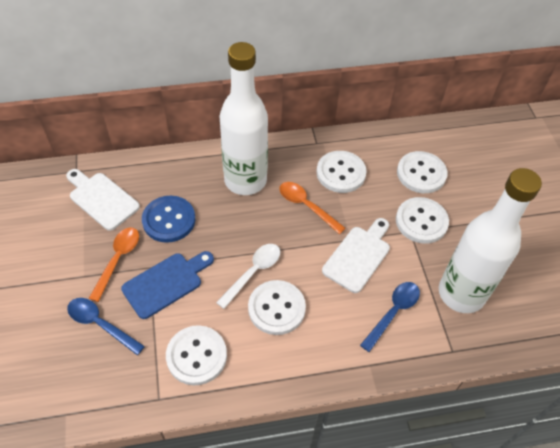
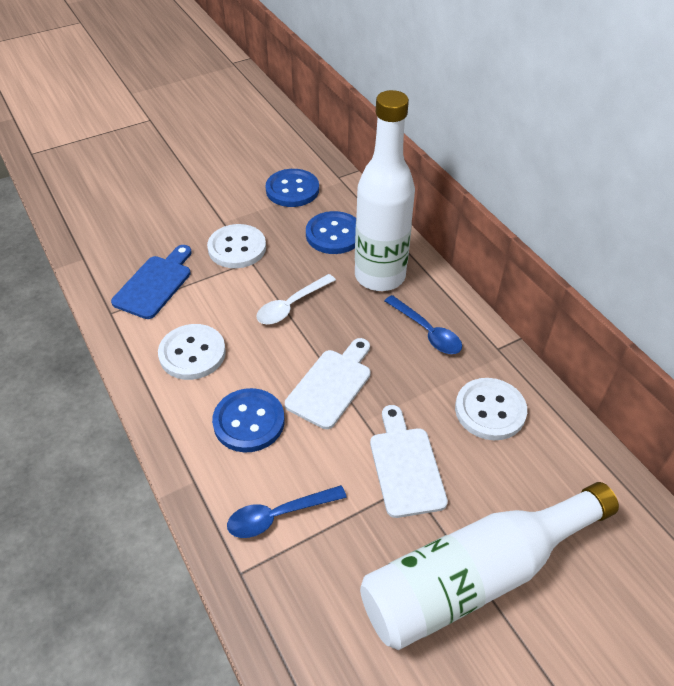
blue button: [142,196,195,243] = 1 -> [212,388,285,452] [265,169,319,207] [306,211,356,254] = 3
orange spoon: [89,227,139,302] [279,182,346,234] = 2 -> none = 0
white button: [166,325,227,385] [248,280,306,335] [316,151,367,193] [396,197,449,244] [397,151,448,193] = 5 -> [158,324,226,380] [207,224,266,268] [455,378,527,440] = 3

